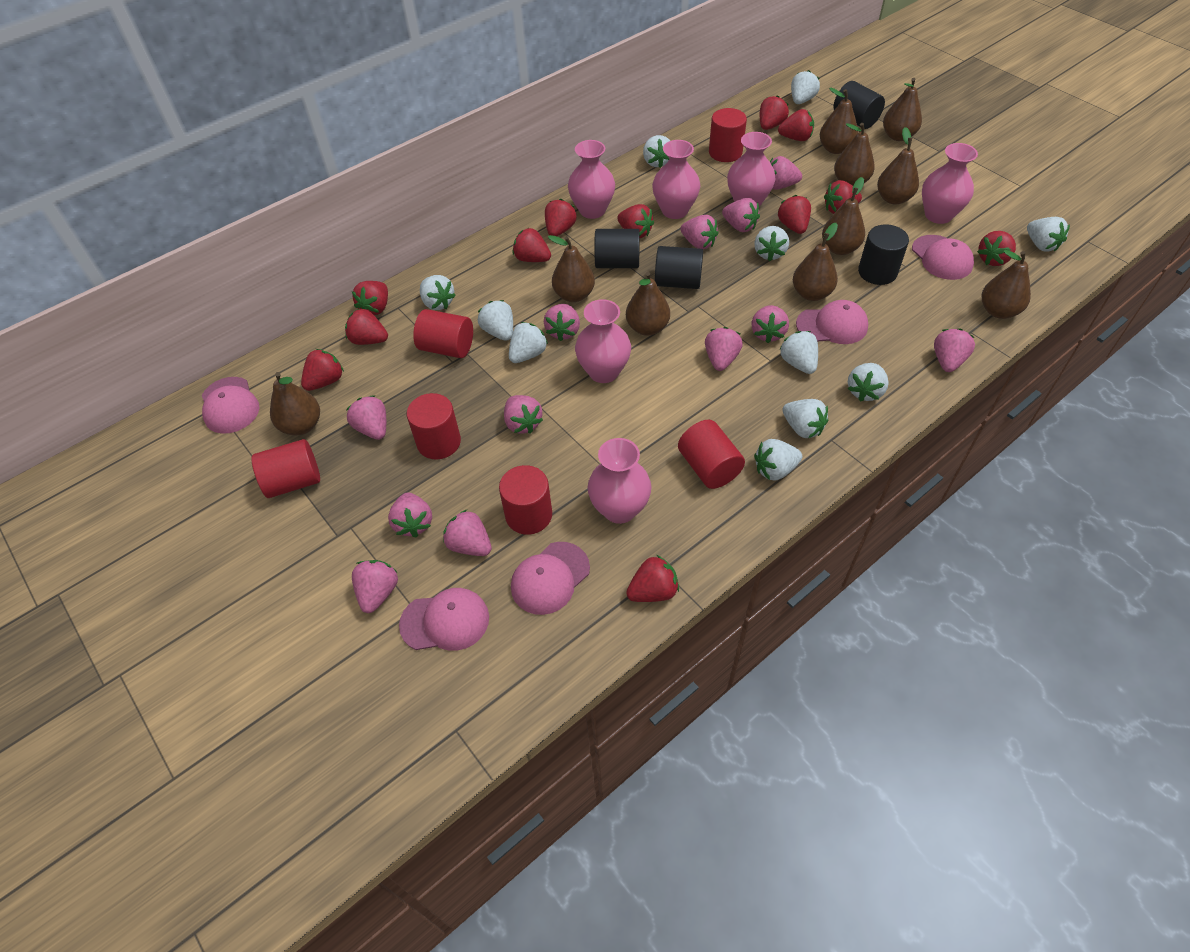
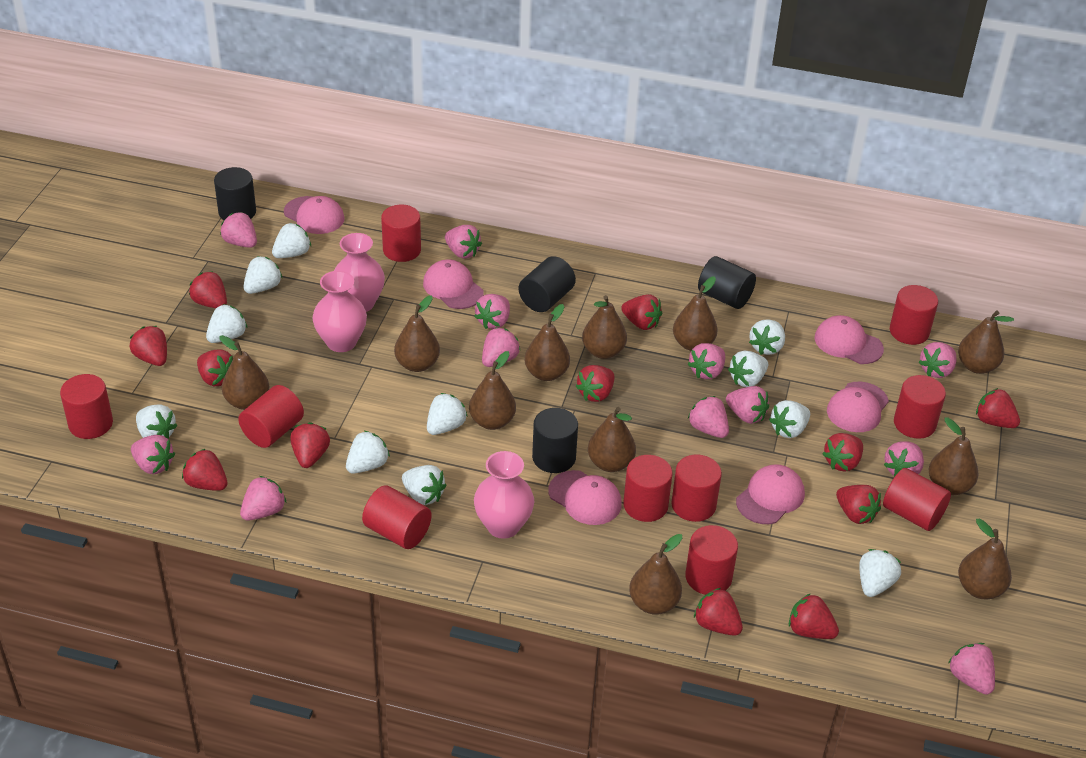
brown pear: [270,372,320,435] [548,235,595,302] [626,272,670,336] [793,223,838,301] [820,88,858,154] [822,177,865,255] [834,123,875,186] [877,127,919,205] [883,78,922,141] [982,250,1031,319] = 10 -> [220,335,269,410] [394,295,440,372] [469,351,516,430] [525,304,570,381] [582,295,627,359] [588,407,636,472] [629,534,682,615] [673,276,718,351] [929,418,979,495] [958,311,1014,374] [958,519,1012,599] = 11
pink cap: [202,377,259,434] [399,588,489,651] [511,542,590,615] [796,300,868,344] [912,235,974,280] = 5 -> [284,196,344,234] [423,259,484,309] [548,470,622,525] [736,464,805,524] [814,315,884,364] [827,382,889,432] = 6
pink vase: [568,140,615,219] [575,299,631,383] [588,438,651,524] [652,140,700,219] [727,132,776,207] [922,143,978,224] = 6 -> [312,271,367,352] [334,233,385,312] [474,451,534,539] = 3
red cylinder: [252,439,320,498] [407,393,461,459] [413,309,473,358] [499,465,552,535] [678,420,745,489] [709,108,747,162] = 6 -> [60,374,113,439] [238,385,304,448] [362,485,432,549] [381,205,421,262] [623,455,673,522] [671,454,722,522] [685,525,738,595] [883,468,951,531] [890,285,938,345] [894,375,946,439] = 10

